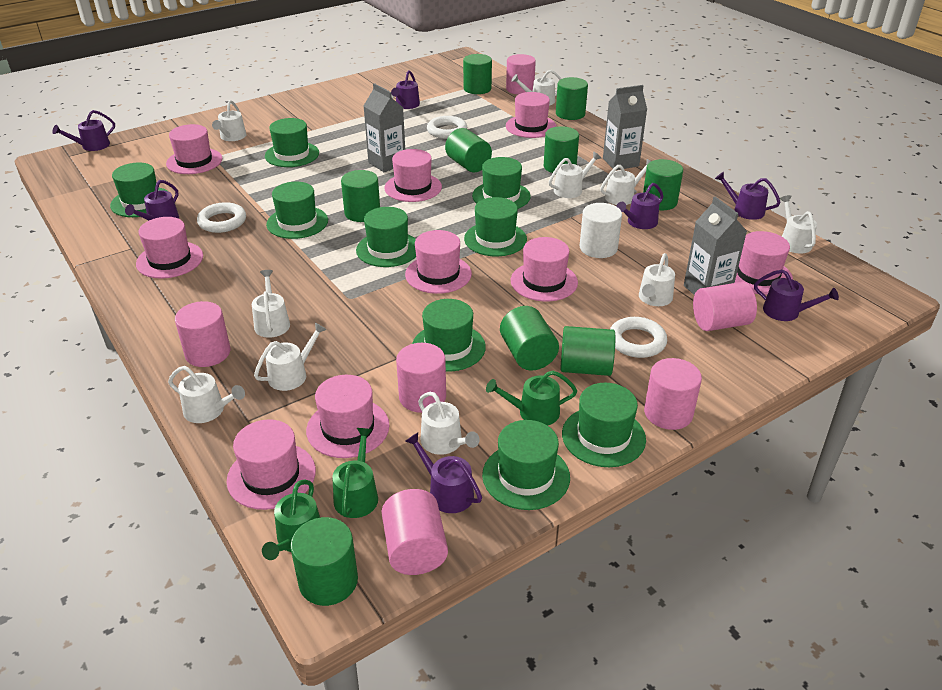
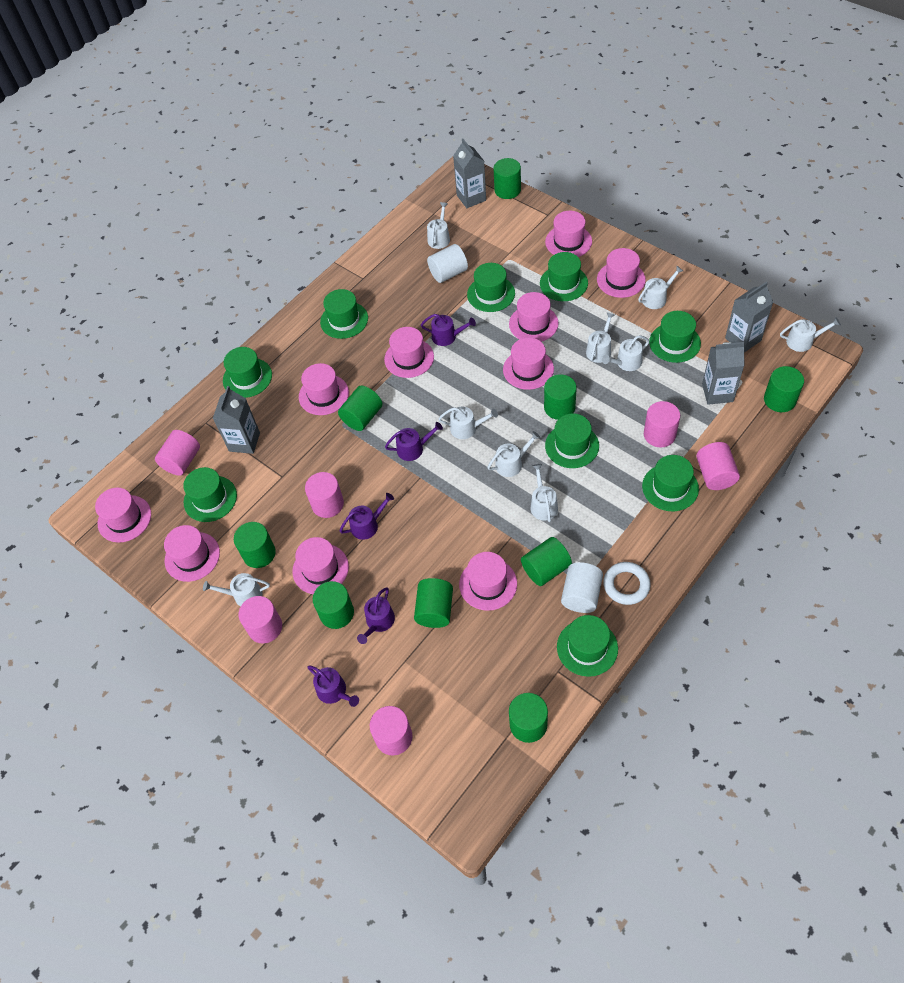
green watering can: [262,480,320,560] [332,428,378,518] [486,371,577,426] = 3 -> none = 0
grey carton: [364,83,405,172] [603,85,647,170] [684,196,747,295] = 3 -> [213,386,260,454] [453,139,486,208] [702,342,745,405] [725,282,773,352] = 4
pink hat: [136,217,203,279] [166,124,222,174] [226,419,316,510] [306,375,390,458] [385,149,442,202] [405,230,472,294] [506,92,557,138] [511,237,578,301] [735,231,793,295] = 9 -> [95,488,151,543] [164,525,220,582] [292,537,349,594] [299,363,349,415] [384,327,434,378] [459,552,517,611] [503,338,554,390] [509,292,559,342] [545,211,592,257] [597,248,646,298] = 10
purple watering can: [52,110,115,151] [125,180,179,221] [391,70,420,109] [405,432,482,513] [616,183,663,229] [715,172,781,220] [754,269,839,321] = 7 -> [307,665,359,707] [339,493,394,540] [357,588,395,644] [385,422,443,461] [421,314,476,346] = 5
white cylinder: [580,203,622,258] = 1 -> [427,244,468,283] [561,562,603,613] = 2
white ring: [197,202,246,233] [427,116,467,139] [610,317,667,358] = 3 -> [603,562,651,605] = 1
white watering can: [168,366,245,423] [212,100,246,141] [252,270,290,338] [254,322,327,391] [418,392,480,455] [511,70,561,106] [549,152,601,198] [600,159,651,205] [639,253,675,306] [780,195,817,254] = 10 -> [203,573,270,606] [427,202,450,249] [438,407,498,439] [487,431,540,477] [530,464,558,522] [586,312,615,363] [602,335,649,371] [638,266,683,309] [780,317,841,352] = 9

